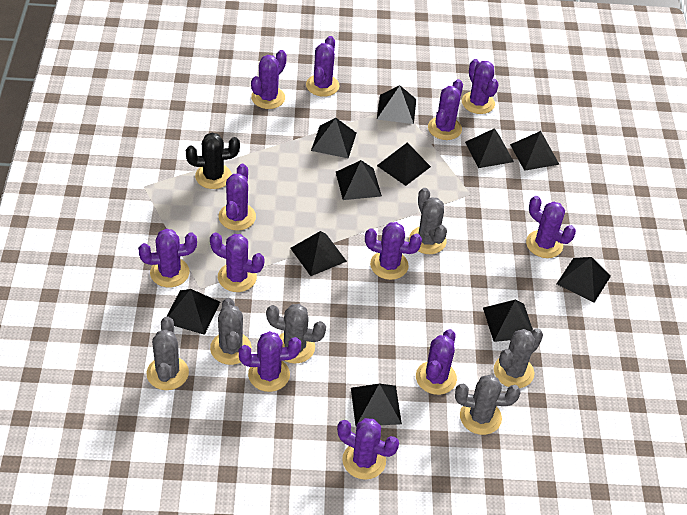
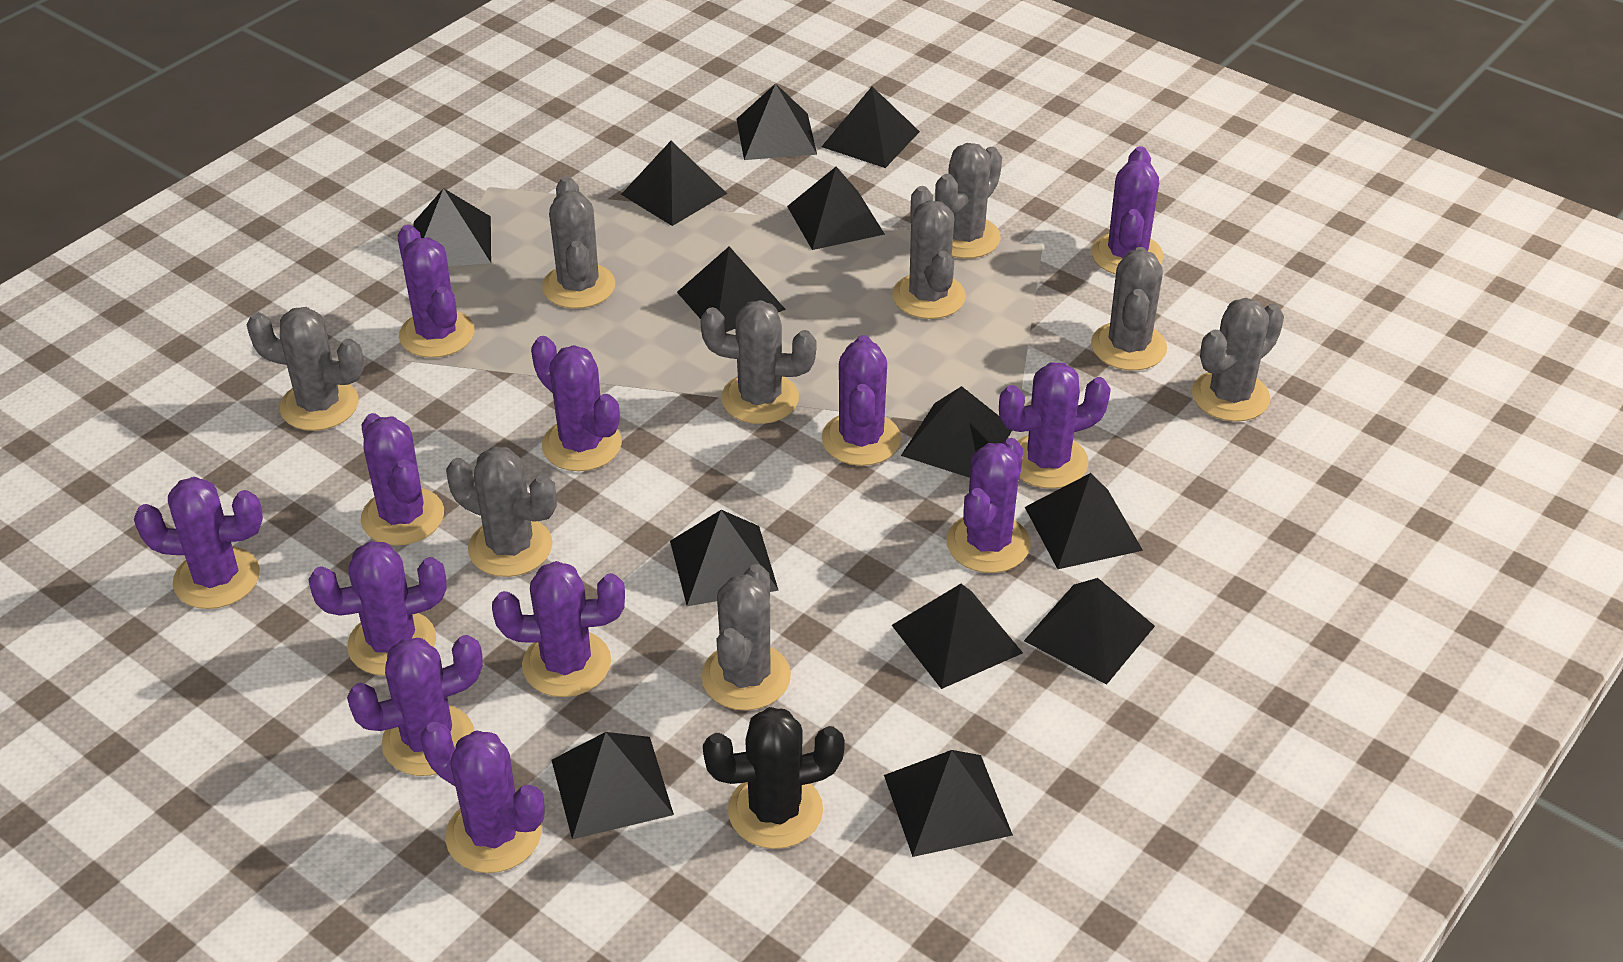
black pyramid: [167,289,220,335] [290,231,347,276] [311,118,356,159] [336,160,382,200] [351,383,402,426] [377,85,416,124] [377,143,431,186] [465,128,514,168] [483,300,533,342] [510,131,560,171] [557,257,611,303] = 11 -> [413,188,491,266] [551,732,674,839] [621,141,727,226] [670,510,779,606] [677,246,786,332] [736,84,817,160] [787,167,885,250] [821,87,920,168] [884,750,1013,857] [892,584,1023,689] [901,386,1012,478] [1024,578,1155,685] [1025,473,1143,569] = 13
grey cactus: [147,316,189,390] [210,298,252,365] [266,304,326,363] [409,188,447,254] [455,374,521,435] [494,328,543,388] = 6 -> [247,307,364,431] [446,447,557,577] [542,176,615,309] [700,300,816,424] [701,564,791,711] [892,186,966,319] [935,143,1002,259] [1091,247,1167,371] [1192,298,1284,422] = 9

